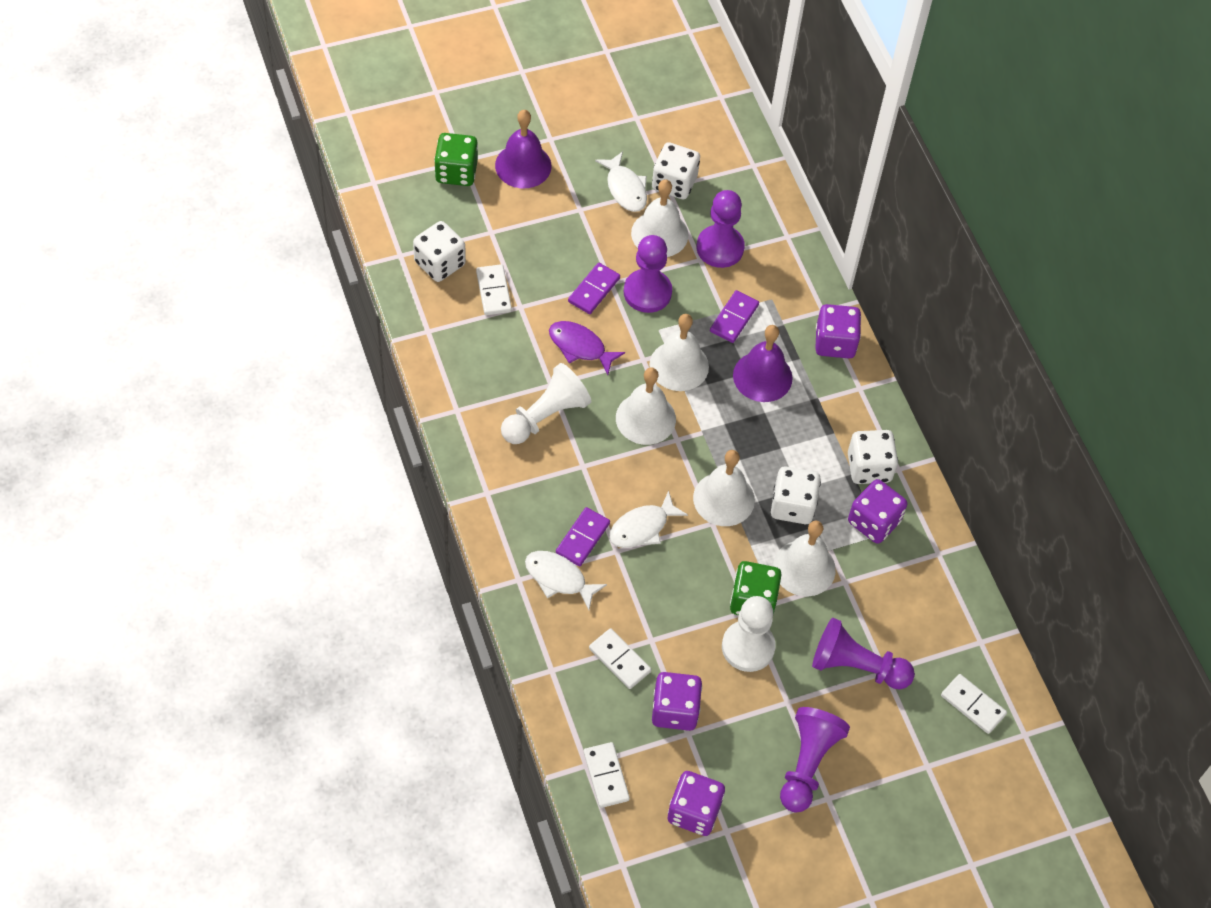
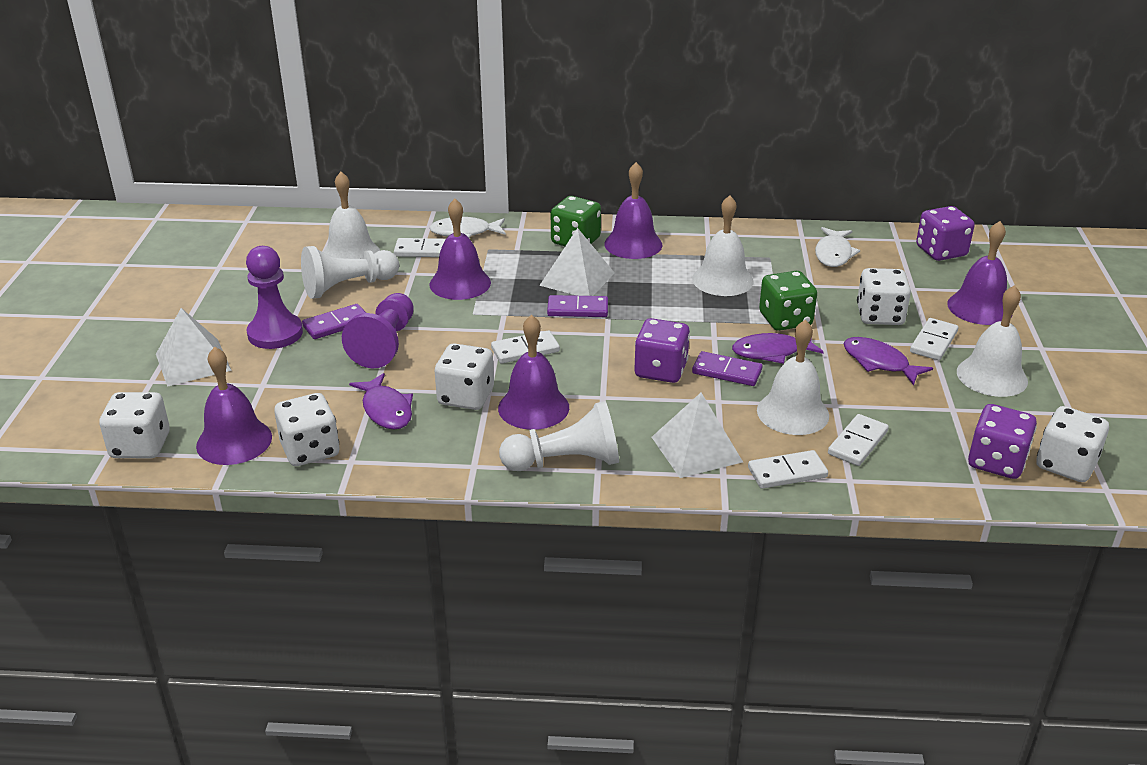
purple bell: [495,110,552,188] [733,325,793,402] = 2 -> [196,347,272,465] [429,199,491,300] [498,315,569,430] [604,162,662,259] [947,221,1013,325] = 5
purple dice: [652,672,702,731] [668,771,725,836] [815,304,861,359] [848,479,907,544] = 4 -> [635,318,690,383] [916,206,975,261] [968,404,1037,479] = 3
purple fish: [549,321,625,375] = 1 -> [349,373,413,429] [732,333,823,364] [844,337,933,385] = 3
purple pawn: [624,235,672,313] [697,190,745,268] [780,707,850,813] [812,618,915,689] = 4 -> [246,246,303,349] [342,293,414,368] = 2
white bell: [616,367,676,445] [631,179,688,257] [649,314,709,391] [693,450,755,526] [773,520,836,596] = 5 -> [323,172,380,259] [692,195,754,296] [757,320,829,435] [957,285,1028,397] = 4
white dice: [413,221,466,282] [652,142,700,200] [771,466,821,524] [848,430,898,484] = 4 -> [99,392,170,458] [274,393,339,466] [435,343,494,410] [857,268,911,325] [1037,406,1109,482] = 5
white domino: [476,264,512,315] [583,742,630,808] [589,628,651,689] [941,674,1007,734] = 4 -> [394,238,446,257] [491,330,560,364] [748,450,828,489] [828,414,889,466] [910,318,958,360] = 5
white fish: [525,551,607,610] [595,151,647,212] [609,490,688,548] = 3 -> [429,217,506,238] [815,227,860,267] = 2
white pyramid: none = 0 -> [156,308,232,387] [539,228,615,296] [652,393,743,478] = 3

